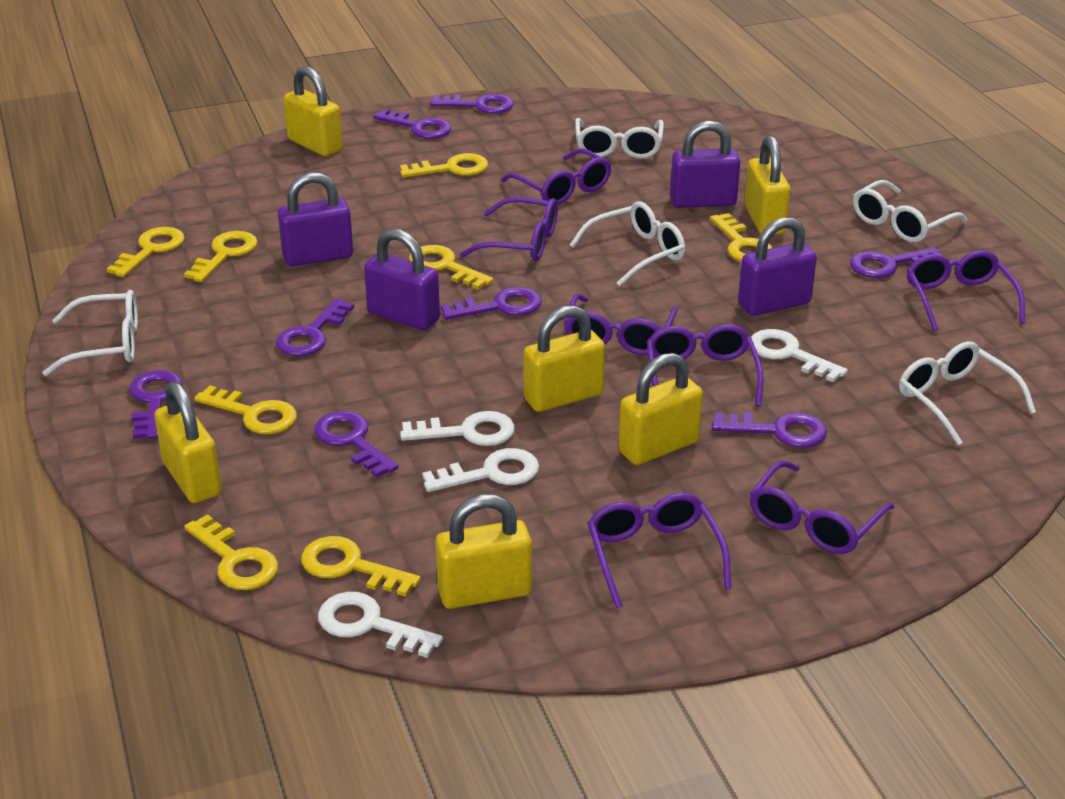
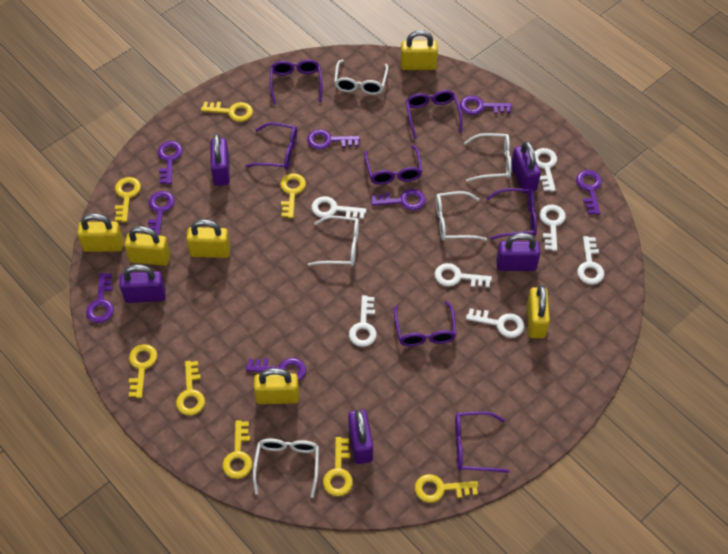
purple padlock: [278,172,353,266] [364,229,440,330] [670,120,740,208] [738,217,817,316] = 4 -> [119,264,166,303] [210,134,230,186] [348,409,373,464] [496,233,540,271] [511,141,541,193] = 5
white key: [318,592,443,658] [400,411,515,446] [422,448,539,492] [751,329,848,382] = 4 -> [312,196,367,219] [349,295,377,347] [434,263,492,288] [466,308,524,338] [534,148,557,192] [539,205,566,251] [577,236,604,285] = 7

